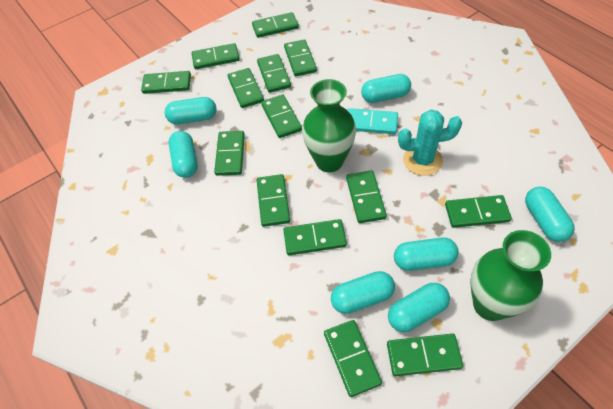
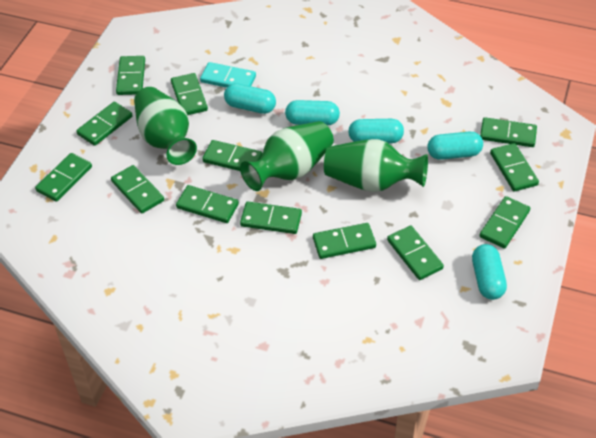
green domino: [141,71,191,94] [191,43,239,69] [214,131,245,176] [228,68,264,108] [252,12,299,38] [257,54,291,93] [257,174,290,227] [261,95,302,138] [283,219,347,255] [284,39,317,76] [324,320,382,397] [346,170,387,223] [387,333,463,376] [445,195,512,228] = 14 -> [35,153,92,202] [76,102,133,146] [111,165,164,214] [116,56,145,95] [171,73,208,115] [176,185,239,223] [202,140,262,171] [240,201,302,234] [313,223,376,259] [387,226,444,280] [479,196,530,248] [480,117,537,147] [490,143,539,192] = 13
green vase: [302,79,356,172] [470,230,551,321] = 2 -> [134,87,197,165] [240,121,334,191] [324,139,428,192] = 3
turquoise cactus: [398,110,462,176] = 1 -> none = 0
turquoise capsule: [165,97,216,124] [168,131,198,178] [331,271,395,314] [361,74,411,103] [388,283,450,332] [394,237,459,271] [525,187,575,242] = 7 -> [224,83,276,114] [285,100,340,126] [348,119,404,143] [427,132,483,160] [472,244,507,300] = 5

